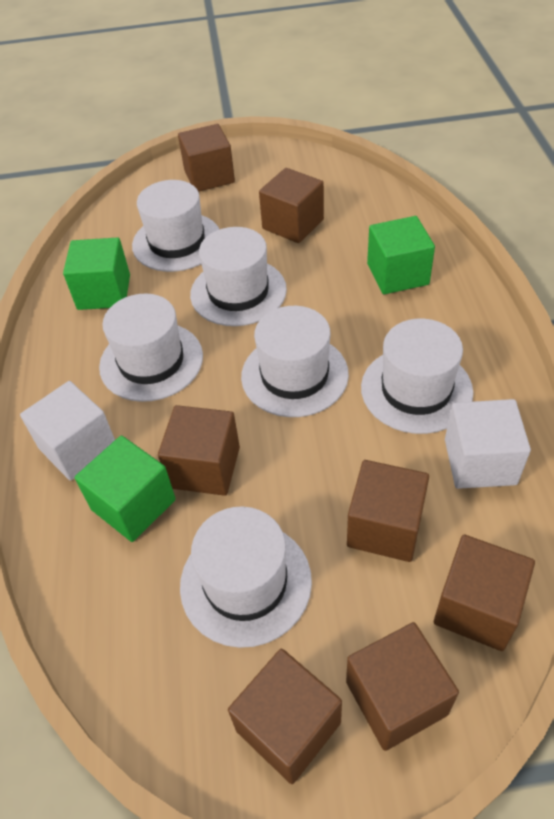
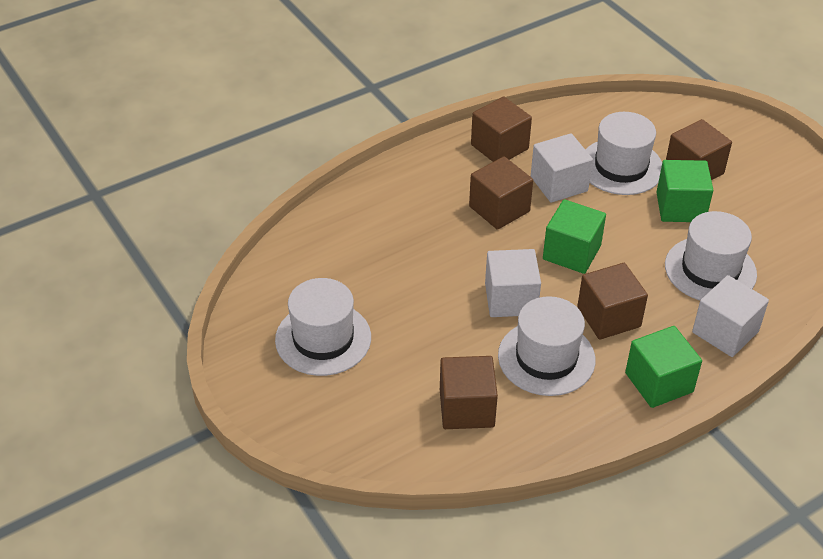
brown cube: [158,405,240,496] [178,124,235,192] [228,649,342,784] [259,168,324,243] [346,622,459,751] [347,460,429,562] [434,535,535,651] = 7 -> [440,356,498,429] [469,156,533,230] [471,97,532,162] [577,263,648,340] [666,119,732,180] = 5
white cube: [20,381,115,481] [445,399,531,489] = 2 -> [485,249,541,317] [531,133,593,203] [692,275,769,357] = 3
white hat: [99,293,203,402] [132,180,220,272] [180,506,312,648] [190,227,287,326] [241,306,349,417] [361,319,473,434] = 6 -> [275,278,371,376] [498,296,595,396] [585,112,662,195] [665,211,757,300] = 4

